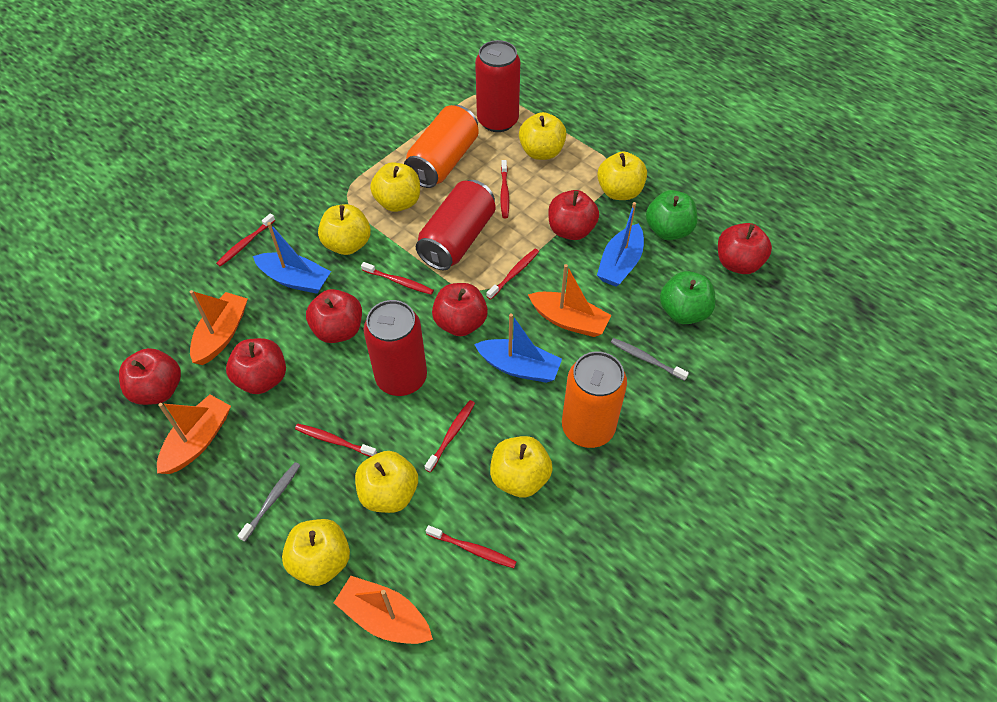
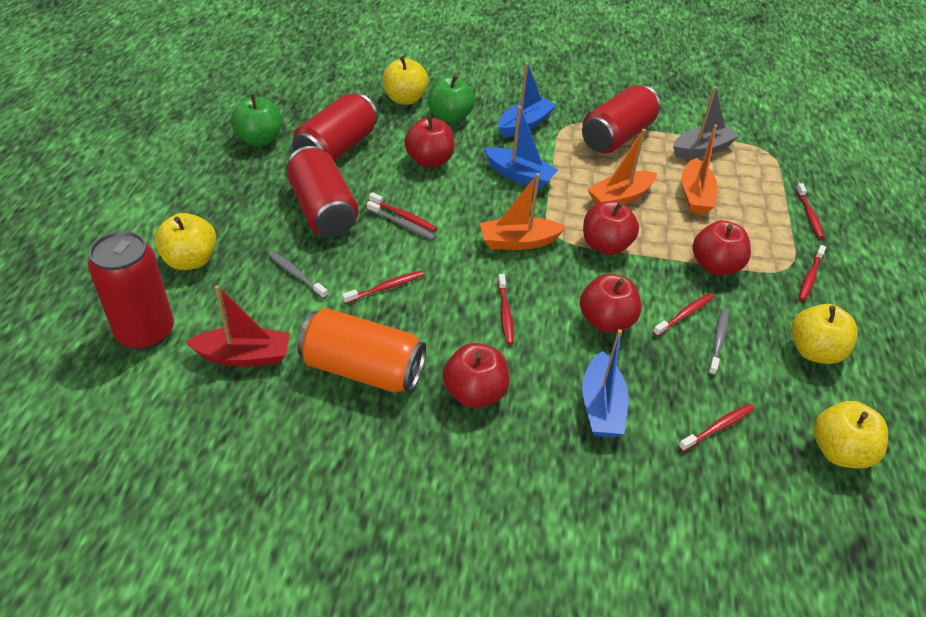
grey boat: none = 0 -> [673,87,739,158] = 1
grey toothbrush: [238,462,301,542] [611,338,689,381] = 2 -> [268,251,328,299] [367,201,436,240] [708,309,729,375] = 3
orange boat: [157,395,231,474] [190,290,248,365] [334,576,433,644] [528,264,611,337] = 4 -> [480,173,566,250] [587,129,657,204] [681,124,717,214] = 3
orange can: [404,105,479,188] [562,351,627,448] = 2 -> [297,308,426,393] = 1
red apple: [119,348,181,405] [226,338,286,394] [306,289,362,343] [432,283,488,336] [548,190,599,240] [718,223,772,274] = 6 -> [404,115,455,168] [443,343,509,408] [580,273,641,333] [583,201,639,255] [693,220,751,275] = 5
red boat: none = 0 -> [185,285,290,367] = 1
red can: [363,300,427,396] [416,180,496,270] [475,40,520,132] = 3 -> [88,231,174,349] [287,146,358,237] [292,93,378,162] [582,85,660,153] = 4
yellow apple: [282,519,350,586] [318,204,371,255] [355,451,418,513] [370,162,420,212] [490,436,553,498] [519,112,566,160] [597,151,647,200] = 7 -> [154,213,216,270] [382,56,428,105] [791,304,858,364] [813,401,888,468] = 4

